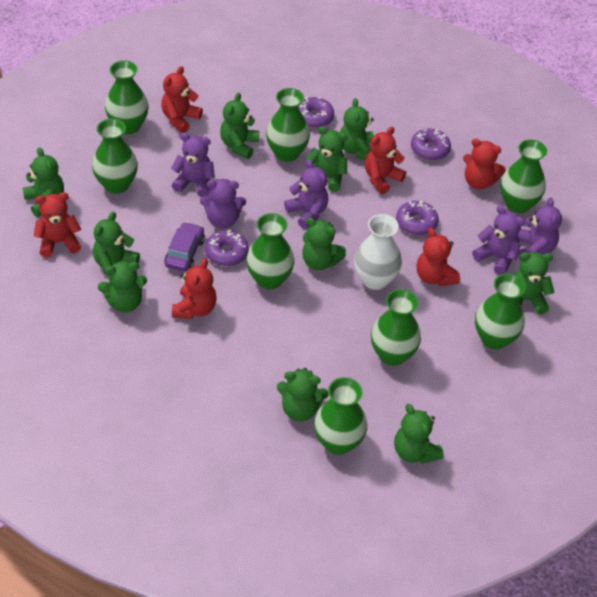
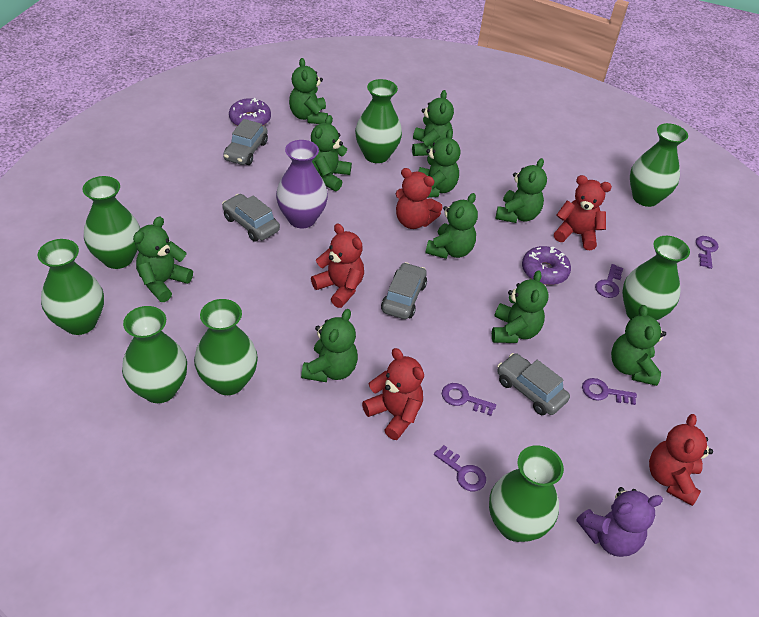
grey car: none = 0 -> [222,194,280,242] [223,119,268,165] [381,262,427,319] [497,353,570,415] = 4
purple car: [164,222,205,272] = 1 -> none = 0
purple donut: [205,230,249,266] [298,97,334,128] [396,201,439,235] [411,129,451,160] = 4 -> [229,98,271,126] [522,246,571,285] = 2
purple key: none = 0 -> [434,445,486,491] [442,383,496,416] [582,378,637,405] [595,264,623,298] [696,236,719,269] = 5
purple teddy bear: [171,133,215,197] [200,179,246,229] [284,160,328,229] [472,206,525,275] [518,198,562,261] = 5 -> [576,487,663,557] = 1
purple vase: none = 0 -> [276,140,328,228] = 1
red teddy bear: [34,192,82,258] [161,66,203,133] [172,258,217,319] [365,127,406,194] [417,228,460,286] [463,139,506,190] = 6 -> [311,223,364,308] [362,348,424,440] [396,168,443,229] [554,175,612,251] [649,414,713,506] = 5
white vase: [354,214,402,290] = 1 -> none = 0

